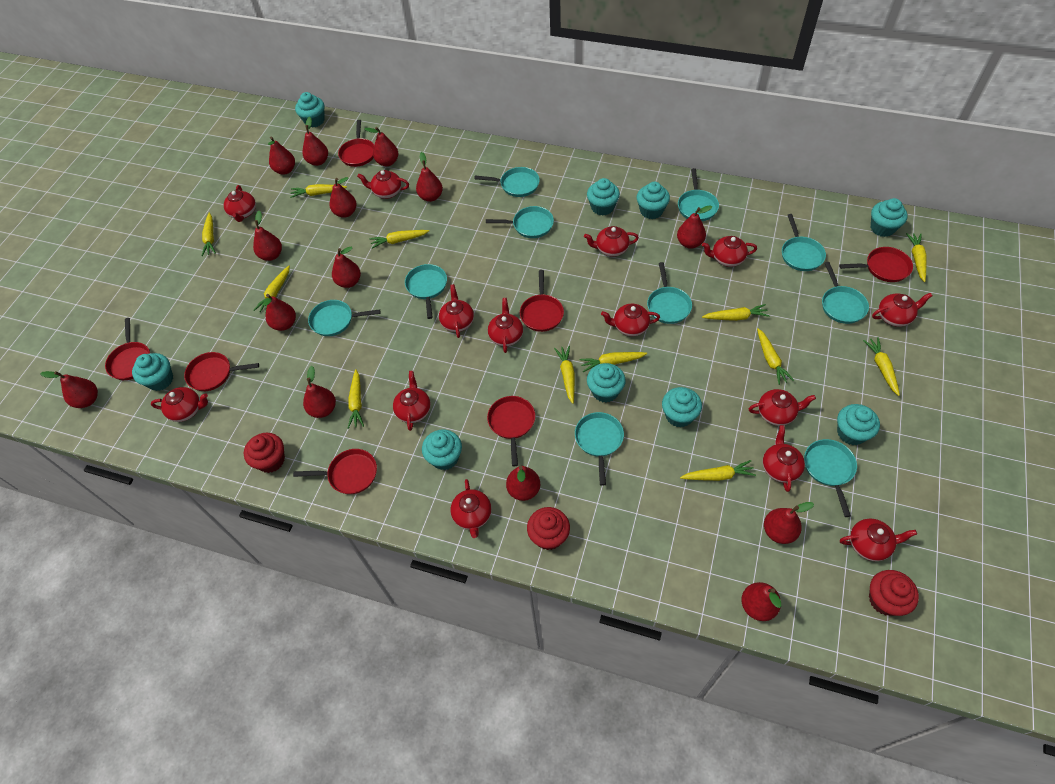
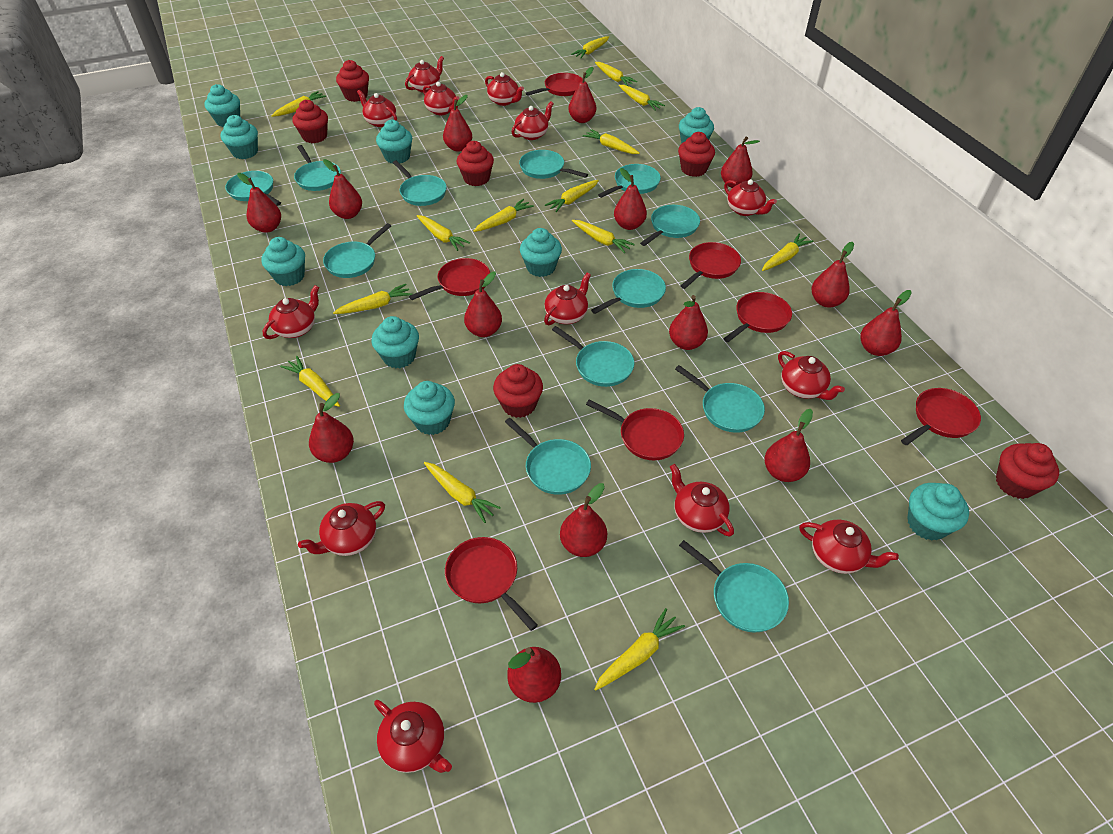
red cupcake: [244,433,285,473] [527,507,570,550] [869,570,919,616] = 3 -> [292,100,328,143] [336,60,369,102] [456,141,494,186] [493,364,543,418] [678,132,715,177] [996,443,1059,499] = 6
red teapot: [151,387,208,422] [224,185,256,222] [357,170,409,199] [393,371,431,431] [439,284,474,338] [451,479,491,538] [488,298,523,353] [584,226,639,257] [601,304,660,336] [702,236,757,267] [749,389,816,426] [763,425,805,492] [840,518,917,561] [872,293,932,327] = 14 -> [263,285,319,339] [298,501,385,556] [357,90,397,127] [374,700,452,773] [405,56,444,93] [423,82,460,115] [485,72,524,106] [512,101,554,140] [544,272,591,325] [670,464,734,537] [724,179,777,216] [778,351,845,400] [799,520,899,574] = 13
turquoise pan: [308,300,381,336] [405,264,447,319] [474,167,540,197] [486,206,554,238] [575,412,624,486] [647,262,692,324] [678,168,719,221] [782,214,826,271] [804,439,857,517] [822,262,869,324] = 10 -> [225,171,281,206] [294,145,341,191] [323,223,391,278] [393,160,447,206] [505,418,591,495] [519,150,588,179] [552,326,635,387] [591,269,666,314] [598,164,661,198] [640,205,700,246] [675,365,765,433] [679,540,789,633] = 12
yellow carrot: [202,213,216,256] [254,266,290,314] [290,184,347,198] [348,369,364,429] [370,230,429,249] [554,346,575,404] [580,352,647,372] [680,460,756,481] [702,304,770,321] [757,328,794,385] [863,337,900,396] [906,233,927,282] = 12 -> [271,91,326,117] [280,356,340,407] [333,284,412,314] [417,215,470,251] [424,462,501,523] [474,199,534,232] [545,180,599,212] [571,36,609,58] [572,220,635,253] [583,129,640,154] [594,608,685,691] [595,62,637,86] [619,85,665,111] [762,233,813,271] = 14

